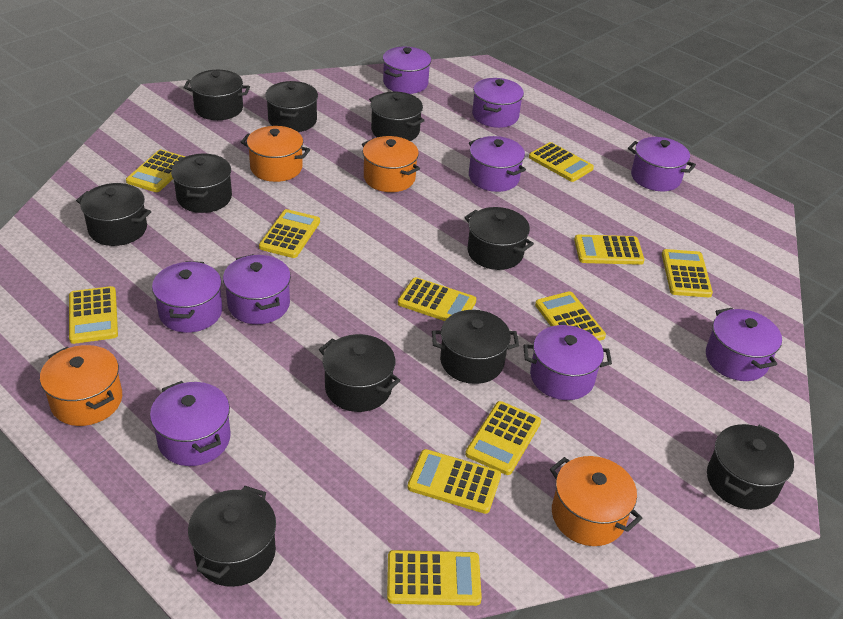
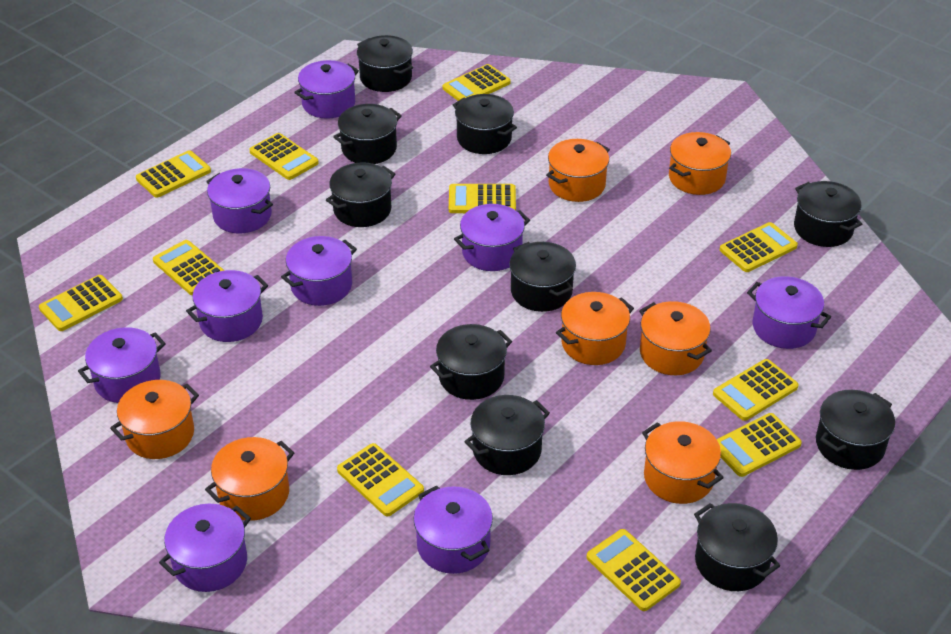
orange pot: [40,345,122,426] [241,126,310,182] [362,136,420,192] [550,456,642,546] = 4 -> [110,380,199,459] [205,437,294,521] [546,139,610,202] [556,292,634,365] [639,301,712,375] [642,421,724,504] [669,132,731,195] = 7

